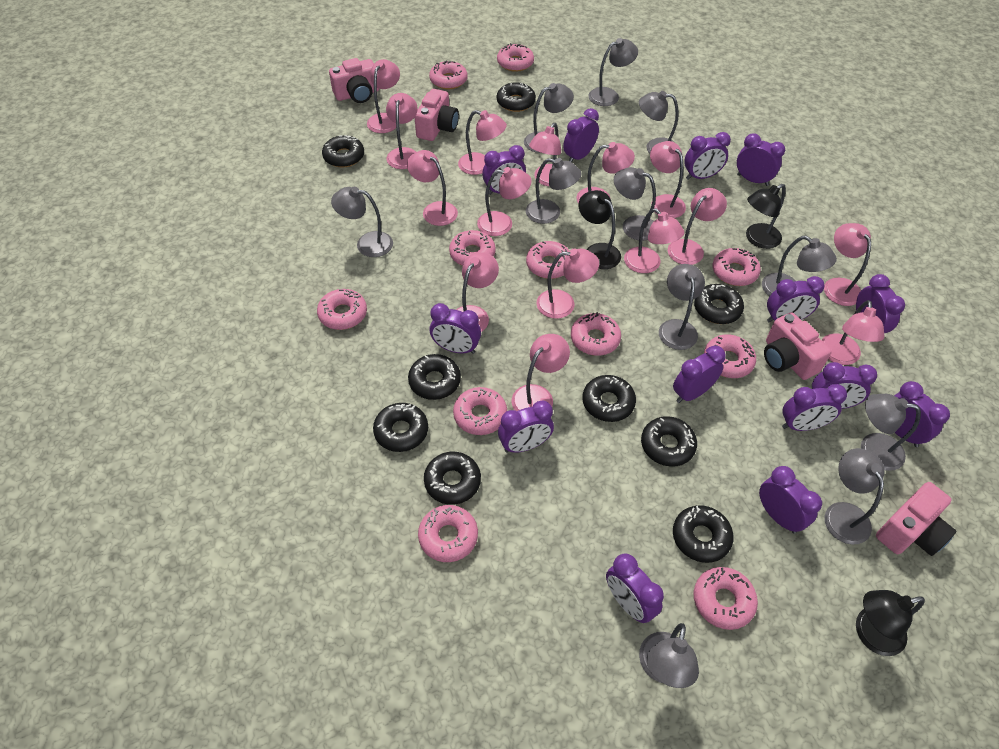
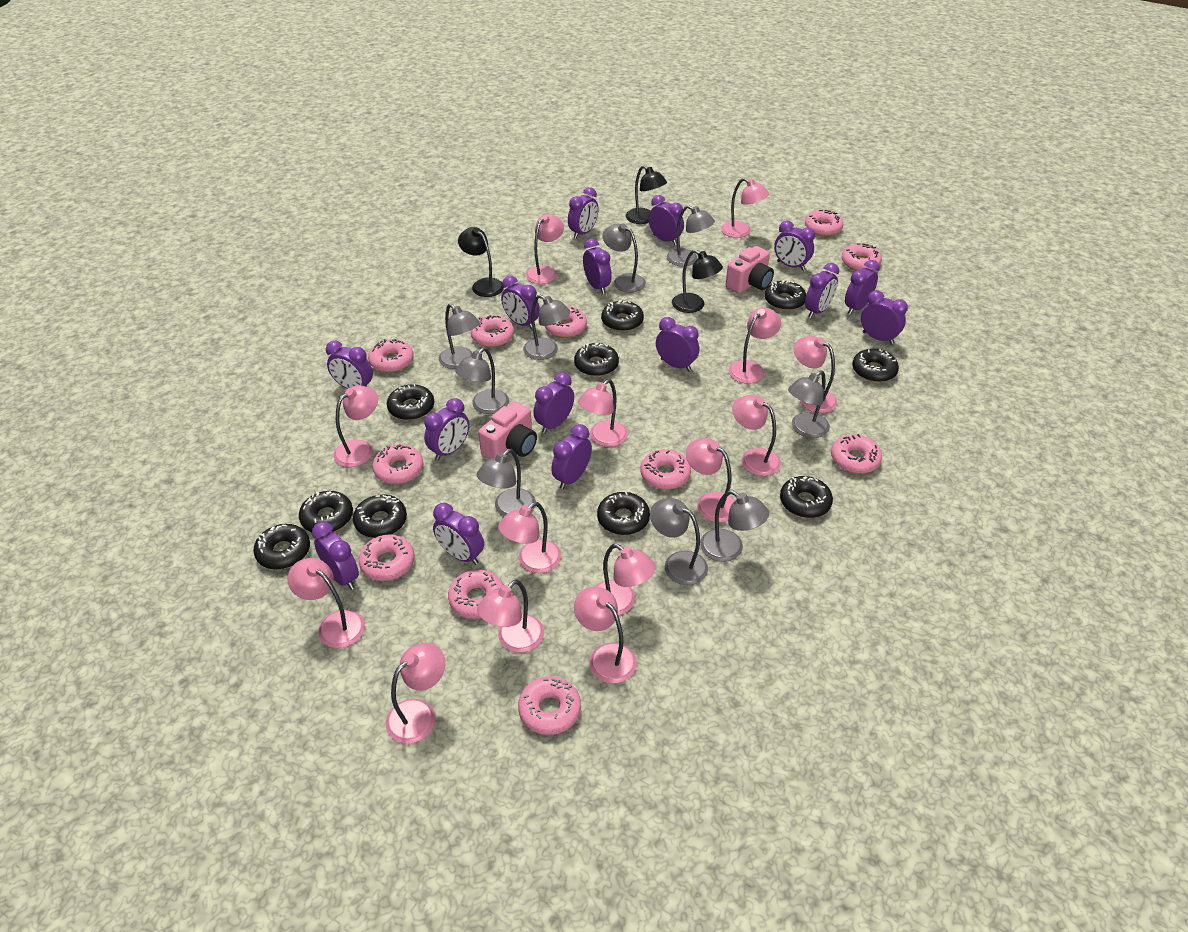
black donut: [322,135,364,168] [373,403,428,452] [408,354,461,400] [424,452,481,505] [497,82,536,112] [582,375,636,422] [641,416,697,467] [673,505,734,563] [694,284,744,324] = 9 -> [253,524,310,569] [299,491,353,532] [353,495,407,538] [387,384,434,420] [574,343,619,376] [597,491,650,535] [601,300,644,332] [765,280,806,311] [780,476,833,518] [852,349,899,382] = 10
grey lamp: [331,187,393,257] [524,83,574,153] [526,158,581,224] [588,38,638,106] [614,167,656,241] [639,91,679,153] [639,623,699,688] [659,264,705,350] [762,236,837,296] [825,448,885,544] [861,394,921,471] = 11 -> [439,304,480,369] [455,347,509,414] [477,449,536,517] [523,295,570,360] [602,223,646,292] [650,498,708,585] [667,205,715,266] [700,490,769,562] [788,370,830,438] = 9
pink camera: [329,58,379,103] [414,89,459,141] [764,312,832,380] [876,482,956,556] = 4 -> [478,401,537,459] [726,246,774,293] = 2
pink lamp: [367,59,400,133] [386,93,418,169] [407,150,458,226] [456,252,499,332] [458,110,507,175] [477,167,532,236] [512,334,570,411] [529,123,561,186] [537,249,599,319] [577,142,635,204] [624,208,684,273] [650,141,686,218] [668,188,727,265] [822,300,885,365] [824,223,871,306] = 15 -> [288,558,365,648] [334,385,378,467] [386,643,445,744] [477,580,544,653] [498,502,561,573] [525,214,564,284] [574,587,637,683] [578,379,628,447] [595,544,656,615] [686,438,735,522] [721,178,769,238] [729,308,781,384] [732,395,781,476] [793,336,837,413] = 14
purple clock: [430,303,481,354] [482,145,526,195] [498,401,554,453] [563,108,599,162] [606,554,664,623] [673,346,725,403] [684,132,731,180] [737,134,785,186] [759,466,822,533] [767,276,825,322] [782,384,847,431] [812,362,877,409] [856,274,905,333] [894,381,950,447] = 14 -> [312,522,359,590] [326,341,373,389] [424,398,469,460] [433,503,484,565] [501,276,540,329] [534,372,574,433] [551,424,592,489] [568,187,599,239] [583,239,612,294] [649,195,684,245] [656,317,699,371] [774,221,815,271] [805,263,839,318] [845,260,880,315] [861,290,908,345] = 15

